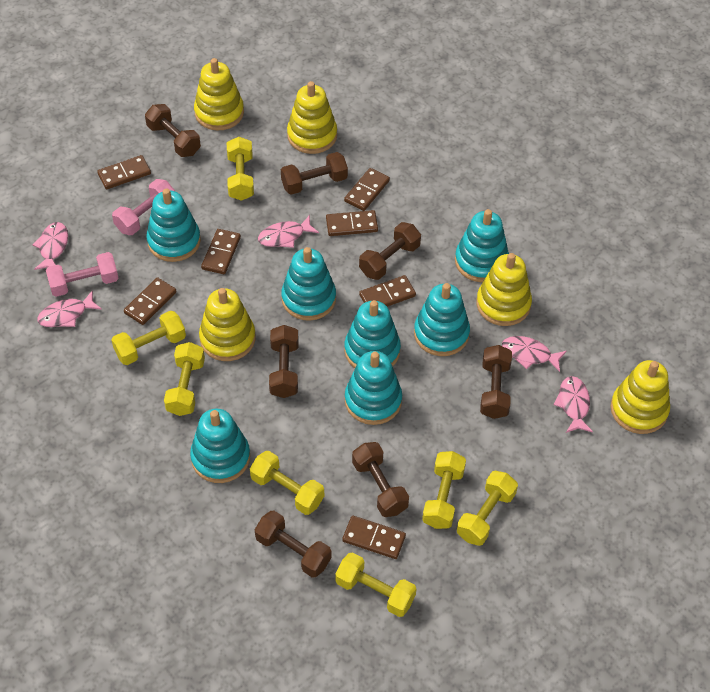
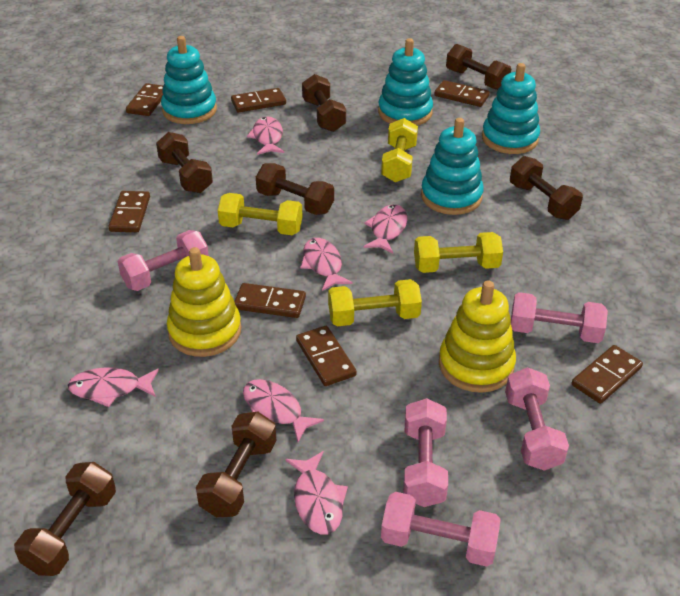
pink dumbbell: [46,252,119,297] [112,179,175,235] = 2 -> [118,230,209,291] [381,492,501,567] [403,398,448,507] [505,367,569,471] [511,292,608,343] = 5
pink fish: [33,222,68,270] [37,291,102,327] [258,215,319,248] [502,336,567,372] [553,376,593,433] = 5 -> [68,367,159,407] [243,379,324,442] [247,116,284,155] [285,451,348,534] [300,238,353,291] [363,205,408,253] = 6
turquoise stacking toy: [146,189,201,262] [190,409,250,483] [281,247,336,321] [344,300,401,368] [345,351,402,425] [414,283,470,356] [455,209,509,282] = 7 -> [161,36,217,124] [378,38,433,126] [421,118,484,215] [482,63,540,154] = 4
yellow dumbbell: [112,311,186,365] [164,342,205,416] [227,137,254,201] [250,451,324,515] [335,552,417,617] [422,451,466,529] [457,471,518,546] = 7 -> [218,193,303,235] [328,279,422,326] [381,118,418,183] [414,232,503,273] = 4
yellow stacking toy: [194,58,244,131] [199,288,256,361] [287,81,337,154] [476,253,532,326] [610,360,670,434] = 5 -> [167,247,241,357] [439,281,516,393] = 2

